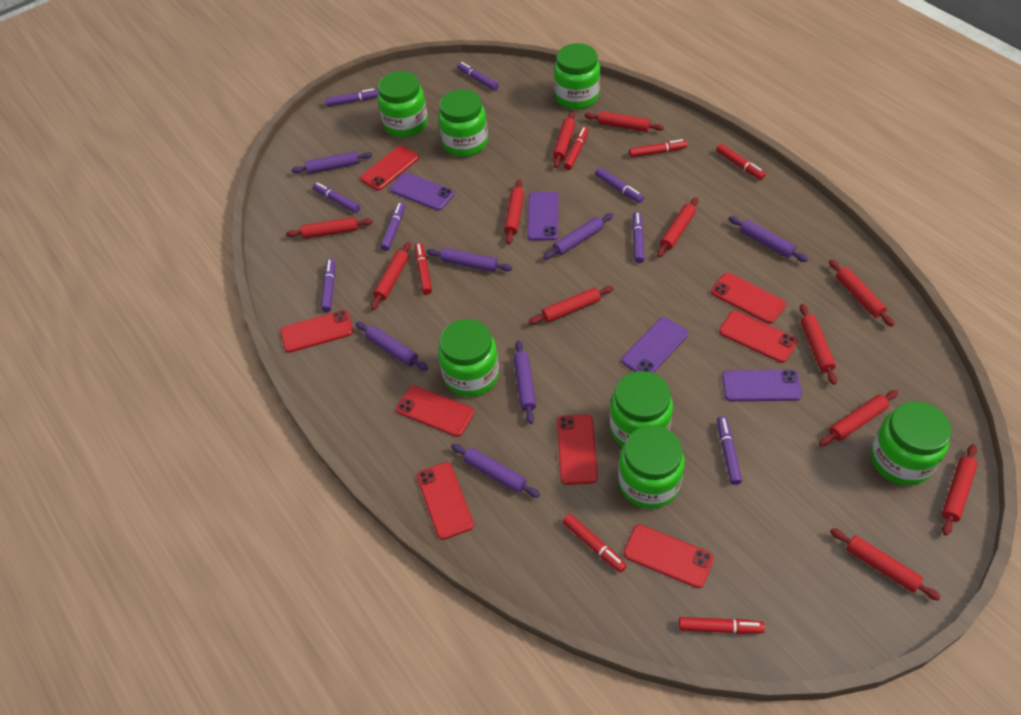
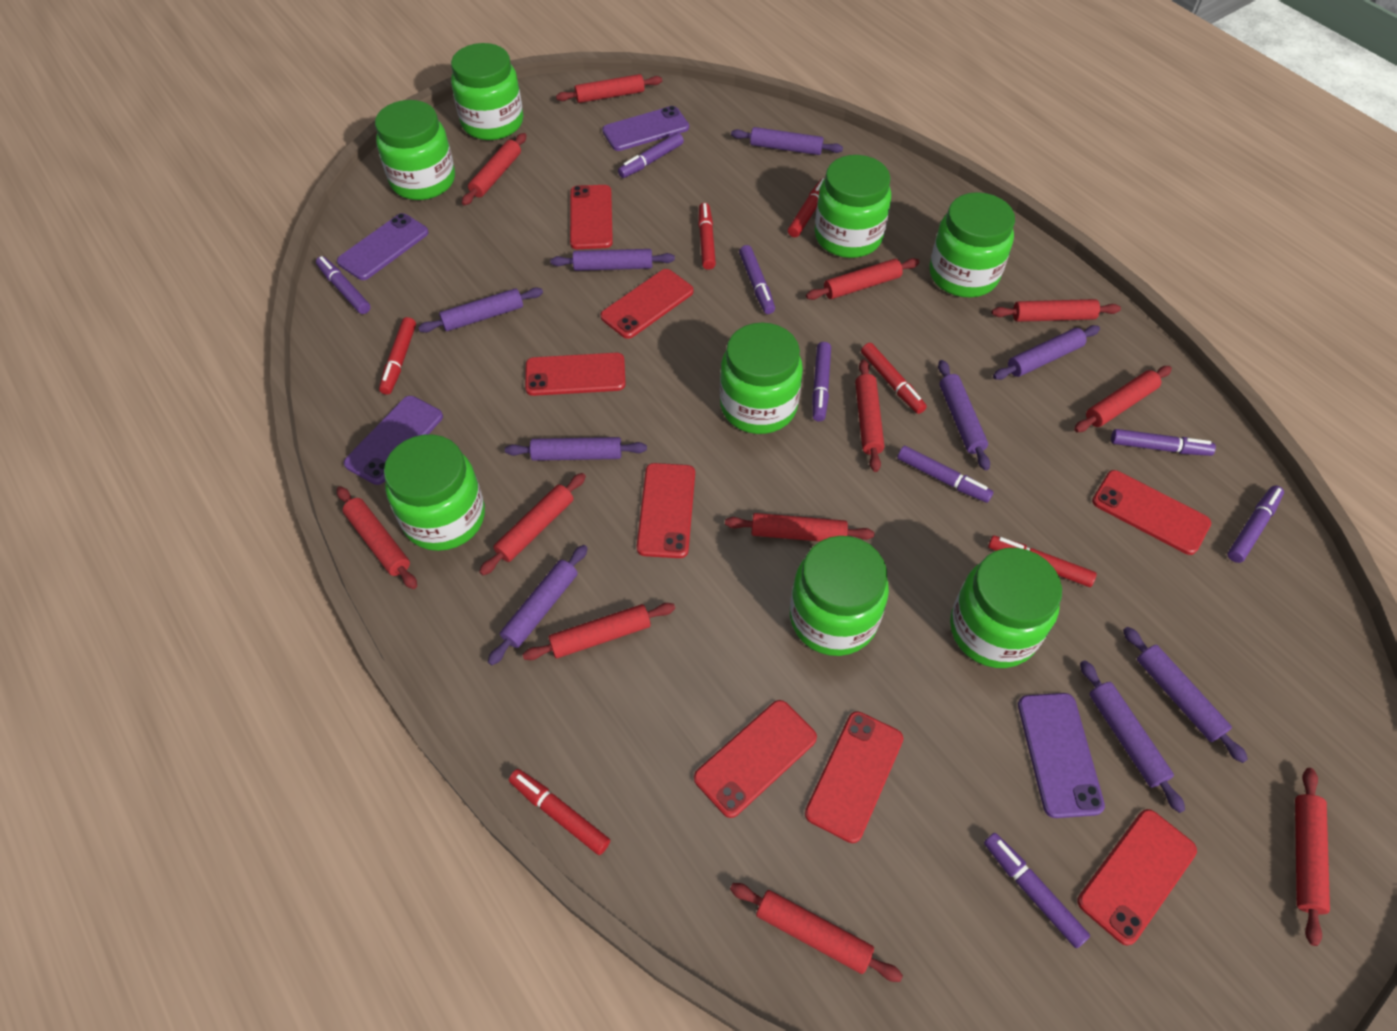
green jar: [378,71,428,137] [438,89,488,157] [438,319,499,397] [554,43,600,109] [610,371,673,447] [618,425,685,509] [871,401,951,486] = 7 -> [375,100,455,200] [384,434,485,551] [451,43,523,140] [720,322,803,434] [790,536,889,656] [815,155,891,258] [929,192,1015,297] [950,548,1062,668] = 8
purple rolling pin: [291,151,373,174] [356,322,428,371] [426,248,512,272] [451,444,540,498] [513,340,536,424] [543,213,613,259] [729,216,808,262] = 7 -> [418,288,543,333] [488,545,588,665] [505,437,647,461] [550,249,675,271] [731,127,843,155] [938,360,990,470] [993,325,1100,380] [1080,660,1185,813] [1123,627,1248,763] = 9

